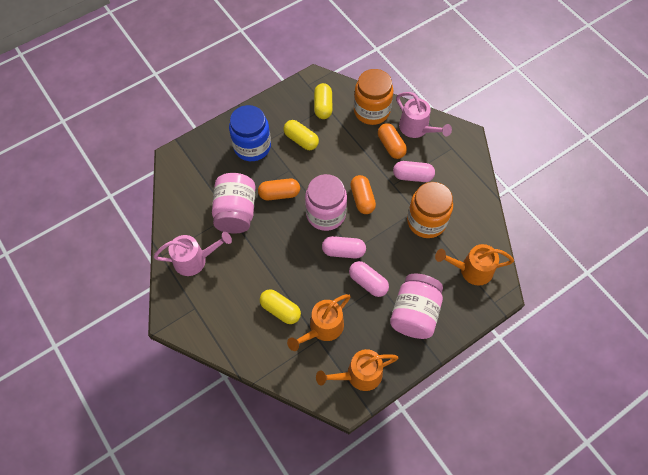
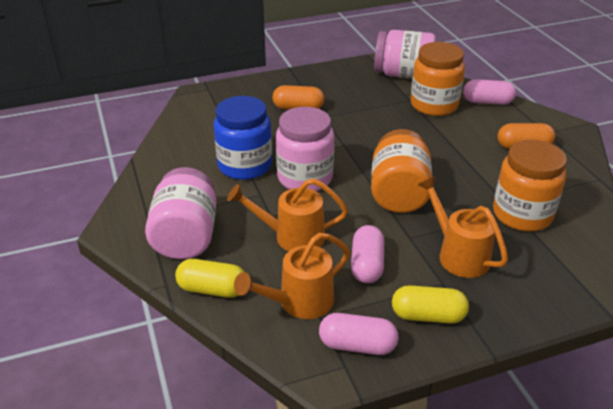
orange capsule: [258,179,300,200] [350,175,376,214] [378,123,407,159] = 3 -> [273,85,324,110] [497,123,555,149] = 2
orange jar: [354,69,393,125] [407,182,453,238] = 2 -> [371,129,432,213] [411,42,465,116] [493,139,567,232] = 3
pink watering can: [153,232,232,276] [396,92,452,138] = 2 -> none = 0
yellow capsule: [260,289,301,324] [284,120,319,150] [314,83,333,119] = 3 -> [175,259,244,298] [392,285,469,324] = 2

